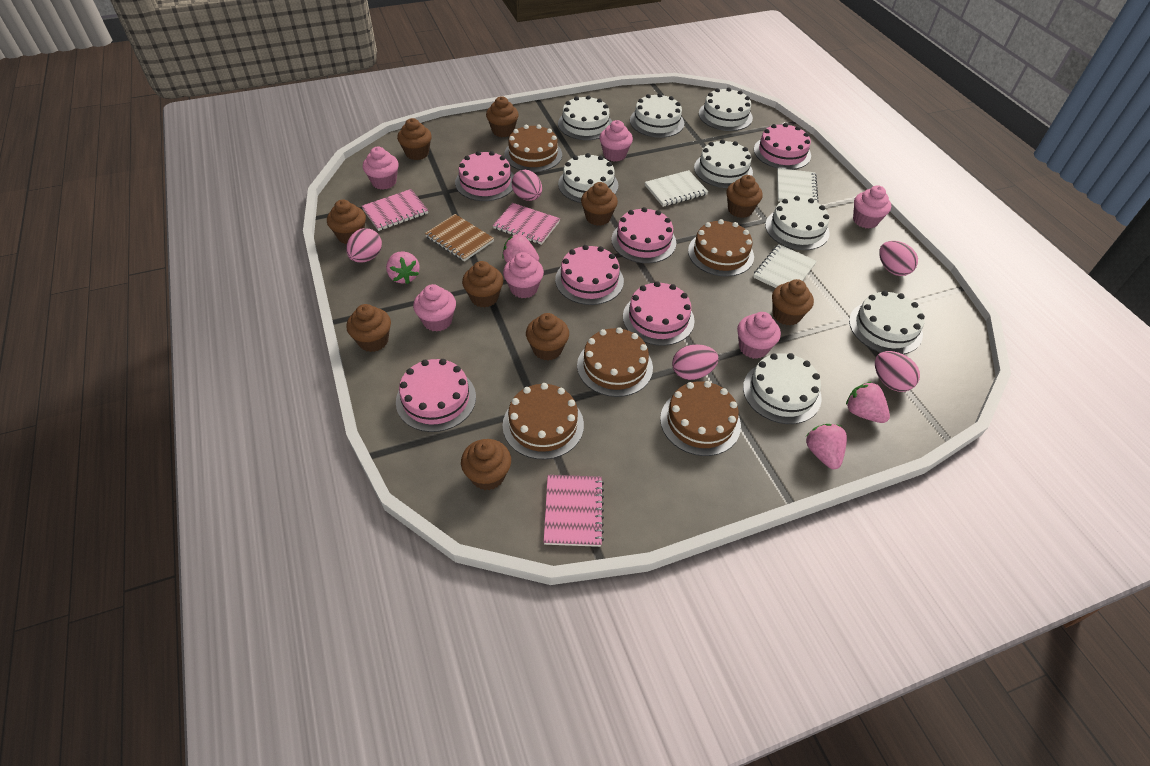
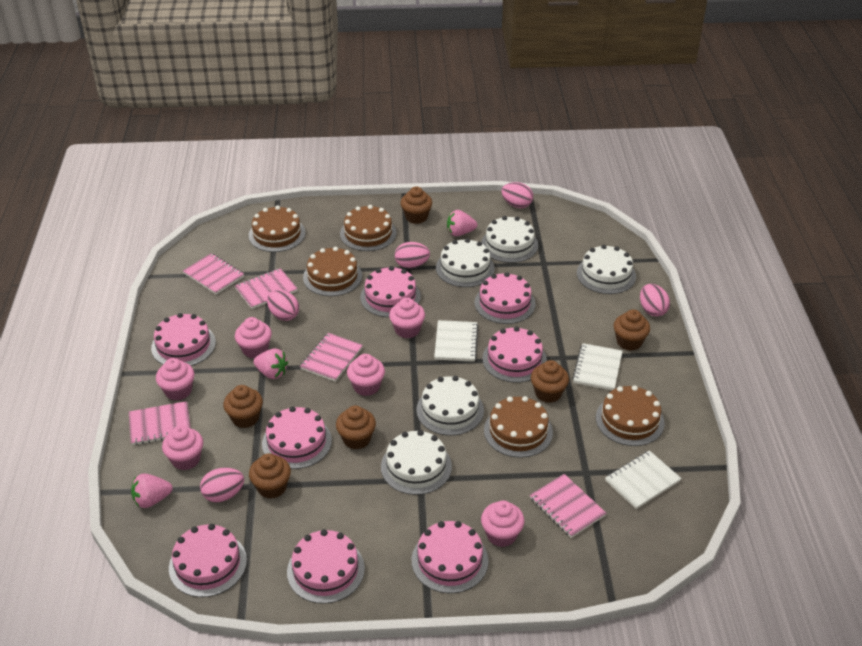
brown cupcake: [327,199,366,244] [346,304,391,352] [397,118,432,160] [461,439,511,490] [462,261,503,308] [486,96,519,137] [526,313,569,360] [581,182,618,226] [726,175,763,218] [772,279,814,325] = 10 -> [223,385,263,428] [249,453,291,499] [336,406,376,450] [401,187,432,224] [531,360,569,403] [614,310,650,351] = 6
brown notebook: [425,214,494,261] = 1 -> none = 0
pink cake: [396,359,476,432] [455,151,514,201] [555,245,624,305] [611,207,676,263] [623,281,695,346] [754,123,811,170] = 6 -> [151,313,216,366] [169,524,247,597] [262,406,332,469] [287,529,365,604] [360,266,421,317] [412,521,488,593] [475,272,536,324] [482,326,547,383] = 8
pink notebook: [362,189,428,231] [493,203,560,245] [544,475,604,547] = 3 -> [129,401,191,445] [183,253,244,295] [235,268,298,309] [300,333,363,382] [530,474,606,538] = 5
pink strawberry: [386,251,420,284] [502,234,539,263] [806,424,847,469] [846,381,890,423] = 4 -> [131,473,173,508] [253,348,288,379] [447,210,477,236] = 3
white cake: [558,95,612,140] [558,153,618,203] [630,93,684,138] [694,139,753,188] [699,87,753,131] [743,353,822,424] [765,196,830,250] [849,291,925,354] = 8 -> [381,430,452,495] [417,376,484,436] [436,238,495,287] [481,216,538,263] [577,245,636,294] = 5

